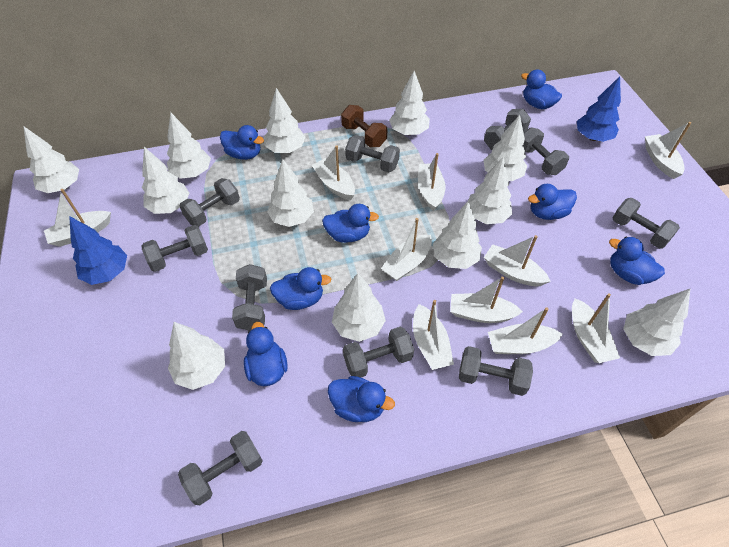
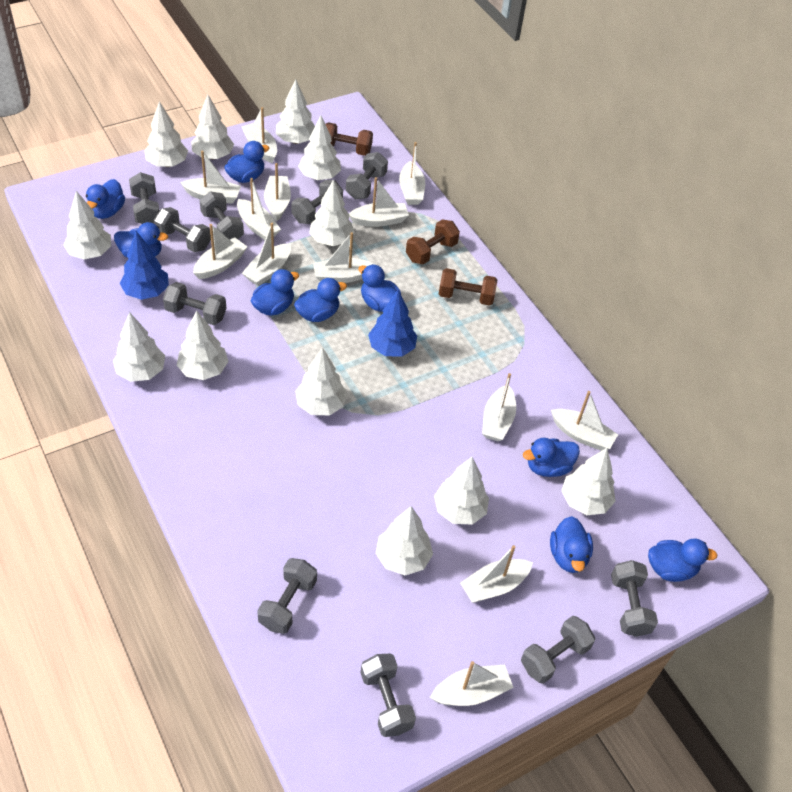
blue duck: [220,125,264,160] [244,322,288,386] [270,267,332,310] [322,204,379,243] [328,376,395,422] [521,69,562,109] [528,184,577,220] [609,237,665,285] = 8 -> [86,179,125,219] [114,222,168,258] [224,141,269,183] [251,269,299,316] [294,278,347,322] [358,264,401,312] [523,438,580,477] [550,516,593,573] [648,538,717,582] = 9
brown dumbbell: [341,105,387,147] = 1 -> [326,122,373,156] [406,220,460,264] [439,268,497,306] = 3
white boat: [44,189,111,247] [312,145,355,200] [381,218,432,281] [413,300,454,370] [418,153,446,211] [450,277,523,323] [484,235,551,286] [488,307,563,354] [572,293,620,363] [645,122,691,179] = 10 -> [180,151,241,204] [193,224,247,279] [237,178,281,240] [242,107,277,163] [242,223,291,286] [264,163,291,221] [313,232,376,283] [349,177,409,227] [399,142,425,205] [430,661,514,706] [460,545,533,603] [482,373,516,441] [551,391,618,451] = 13

